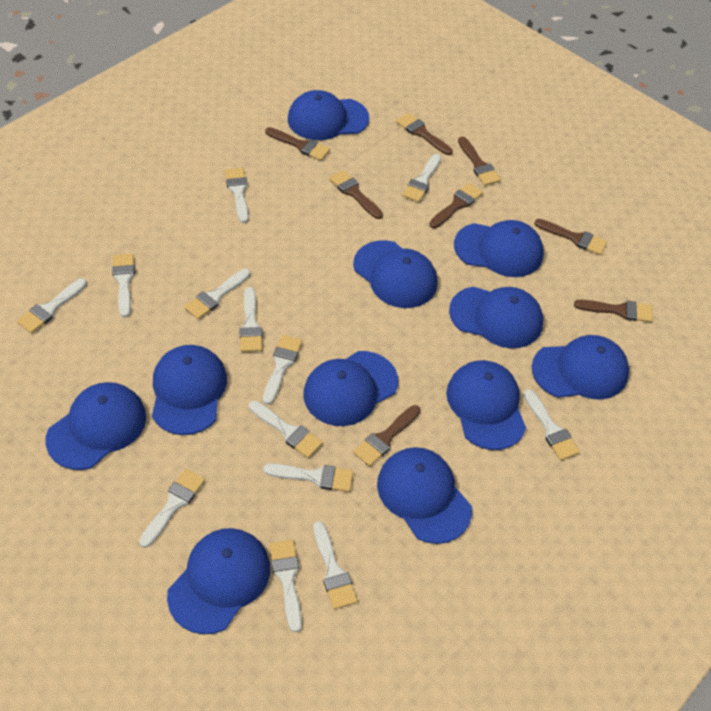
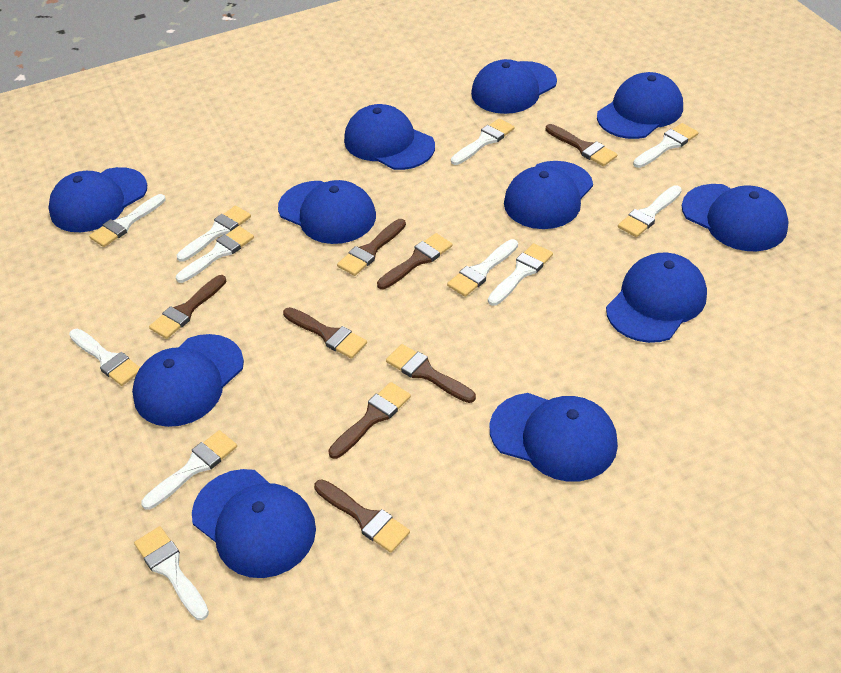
white brush: [17,278,87,333] [112,254,135,317] [139,469,205,548] [184,269,250,319] [225,168,249,223] [240,287,263,352] [249,401,323,458] [263,335,302,405] [263,464,353,492] [269,540,302,633] [313,521,358,609] [402,154,441,202] [524,389,580,461] = 13 -> [69,329,140,386] [89,194,166,247] [134,526,209,620] [141,430,237,510] [176,226,254,283] [177,206,251,262] [447,239,518,297] [451,119,515,165] [488,243,553,306] [618,185,682,237] [633,123,698,168] = 11

